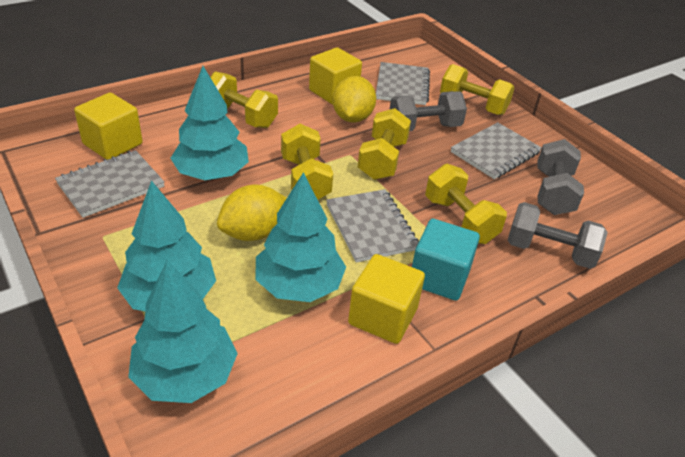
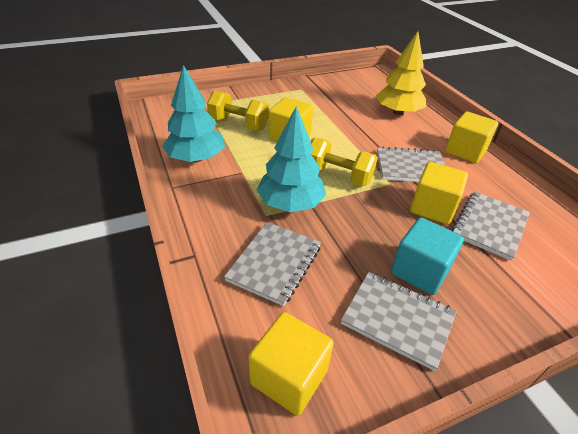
grey dumbbell: [389,91,467,131] [508,202,608,269] [537,139,584,215] = 3 -> none = 0
turquoise tree: [117,181,216,311] [128,260,238,403] [170,66,249,180] [255,172,346,302] = 4 -> [162,65,225,162] [257,106,326,212] = 2
yellow cube: [74,93,143,160] [309,47,362,104] [348,254,425,344] = 3 -> [248,312,334,416] [269,97,313,141] [410,162,468,224] [445,111,498,163] = 4
yellow dumbbell: [210,71,278,128] [281,124,333,200] [358,108,411,180] [425,164,507,244] [440,64,515,115] = 5 -> [207,90,269,131] [310,138,378,187] = 2
yellow lemon: [217,185,287,241] [332,76,376,123] = 2 -> none = 0
yellow tree: none = 0 -> [376,31,426,115] = 1

